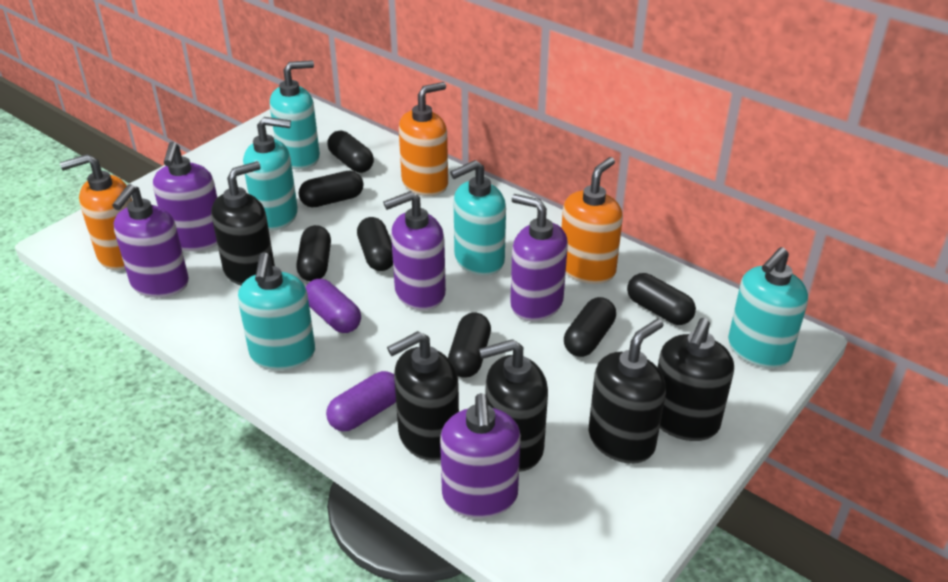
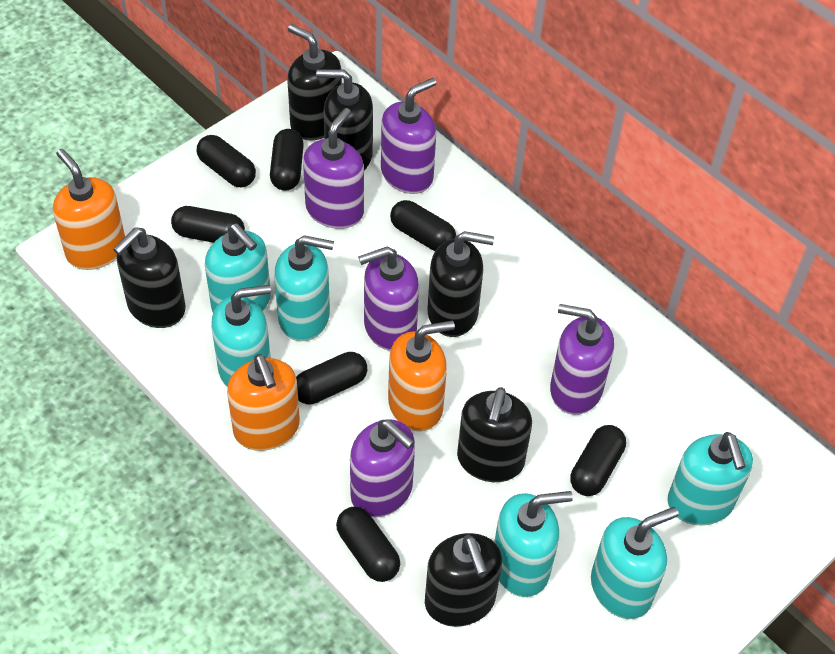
black soap dispenser: [211,161,275,285] [387,331,459,461] [479,339,548,472] [589,319,666,464] [657,318,734,441] = 5 -> [113,227,186,328] [287,24,342,140] [316,69,373,170] [425,533,502,627] [428,231,494,337] [457,387,532,482] = 6
purple capsule: [305,279,361,333] [326,371,396,431] = 2 -> none = 0
turquoise soap dispenser: [238,252,315,370] [243,117,298,231] [270,60,320,170] [450,160,506,276] [728,247,808,368] = 5 -> [205,223,271,312] [211,285,271,387] [274,235,334,341] [494,491,573,597] [591,507,679,619] [667,432,753,526] = 6

